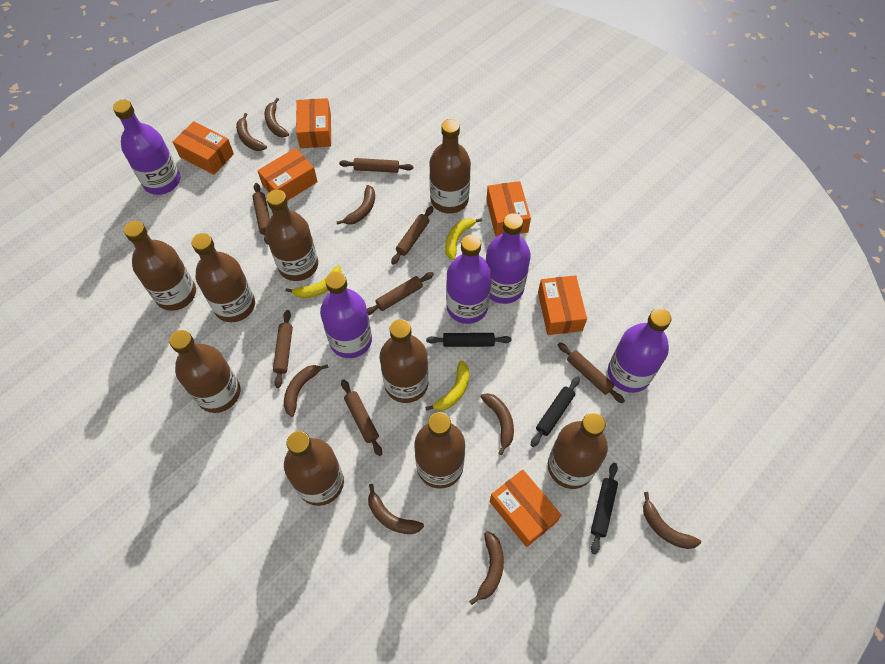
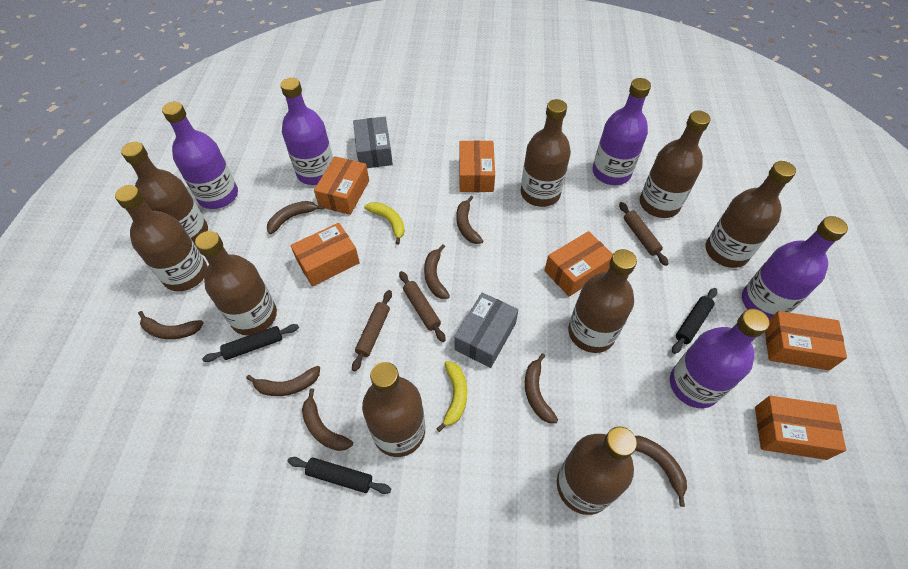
brown rolling pin: [252,183,270,245] [273,310,293,388] [339,158,413,173] [341,380,382,456] [367,272,434,315] [391,206,433,265] [558,342,625,403] = 7 -> [352,290,392,371] [399,271,446,342] [619,202,668,266] = 3
grey box: none = 0 -> [353,117,393,168] [454,293,519,368] = 2
yellow banana: [285,265,342,298] [425,361,469,411] [445,218,482,260] = 3 -> [364,202,405,245] [436,361,467,432] = 2

